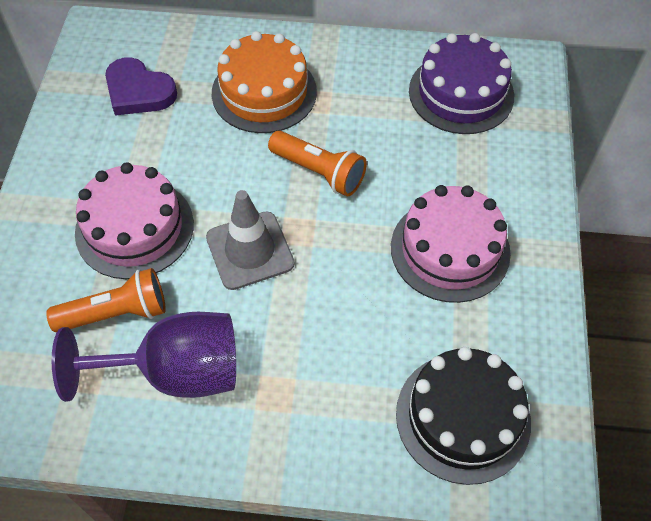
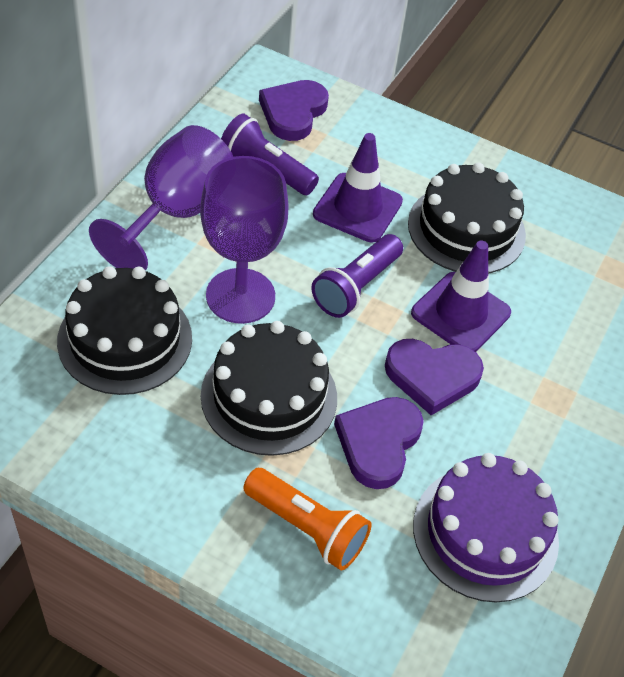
black cake: [396,347,531,485] = 1 -> [57,266,192,395] [201,321,337,456] [408,162,526,273] = 3
grey traffic cone: [206,190,295,290] = 1 -> none = 0
orange cake: [212,31,317,133] = 1 -> none = 0
orange flashlight: [46,268,166,332] [268,131,367,196] = 2 -> [243,468,372,570] = 1
pink cake: [75,162,194,279] [391,185,511,303] = 2 -> none = 0
purple flashlight: none = 0 -> [221,113,319,195] [311,234,403,318] = 2
purple goblet: [52,312,236,402] = 1 -> [89,125,233,270] [200,156,288,324] = 2
purple heart: [105,57,177,116] = 1 -> [259,80,329,141] [334,397,424,489] [385,339,484,415] = 3
purple traffic cone: none = 0 -> [313,133,403,243] [411,241,511,352] = 2

